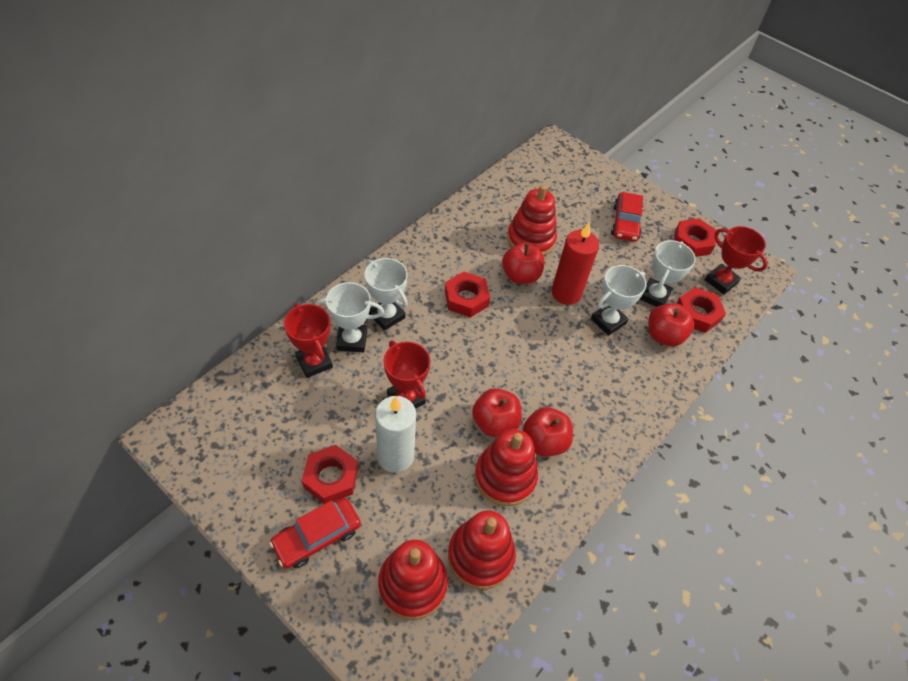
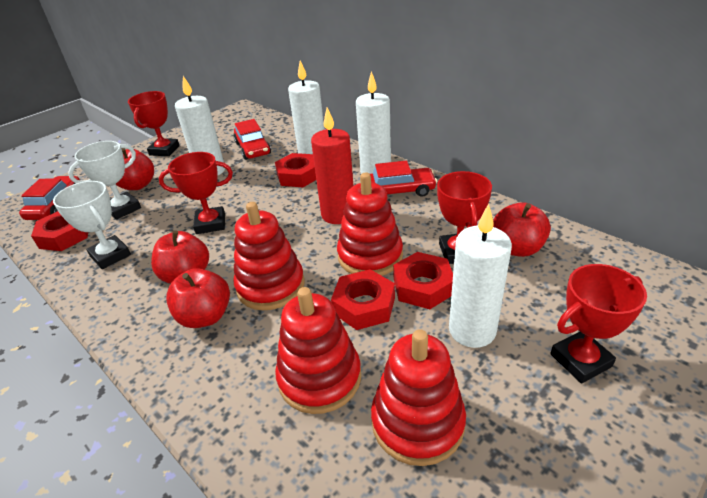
red car: [269,498,361,569] [611,192,643,242] = 2 -> [19,176,80,220] [234,119,271,160] [370,161,437,197] = 3
red trophy: [284,303,333,378] [383,341,430,409] [705,226,768,294] = 3 -> [128,91,180,156] [159,152,233,234] [437,171,492,264] [550,264,647,384] = 4
white candle: [375,396,416,473] = 1 -> [175,76,225,175] [288,60,324,154] [356,71,391,174] [449,204,512,348] = 4
white trophy: [315,282,384,352] [365,258,408,331] [591,265,647,336] [640,240,696,307] = 4 -> [53,181,131,269] [68,141,141,220] = 2

